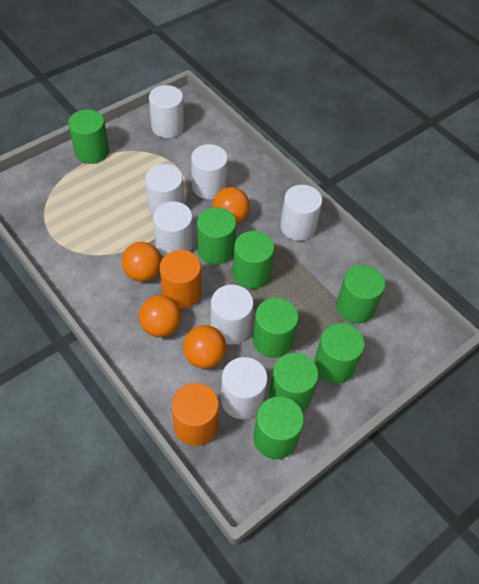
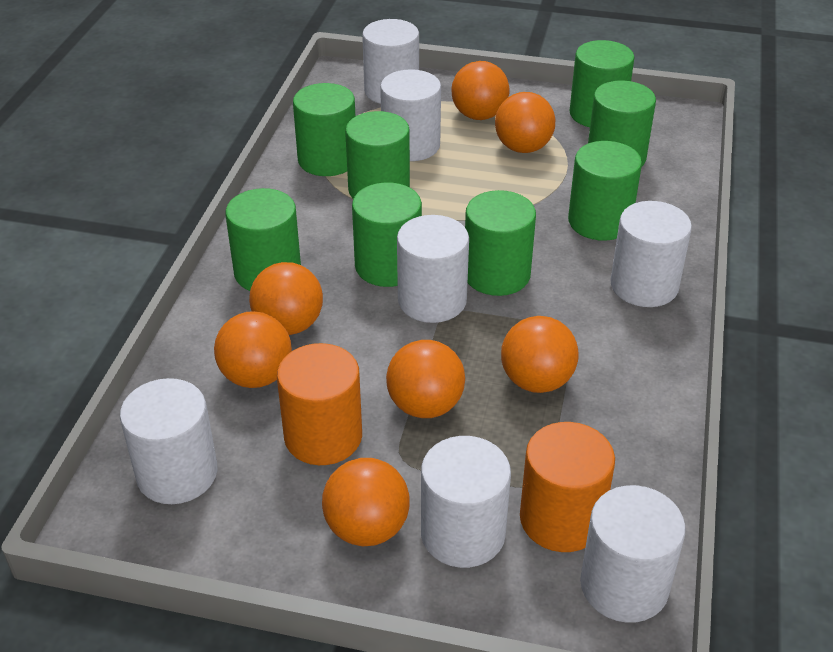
orange ball: [122,242,162,282] [139,295,181,337] [183,325,226,369] [213,187,250,224] = 4 -> [214,311,292,388] [249,262,323,335] [322,458,410,546] [386,340,465,418] [451,61,510,120] [495,92,555,153] [501,316,579,393] = 7

